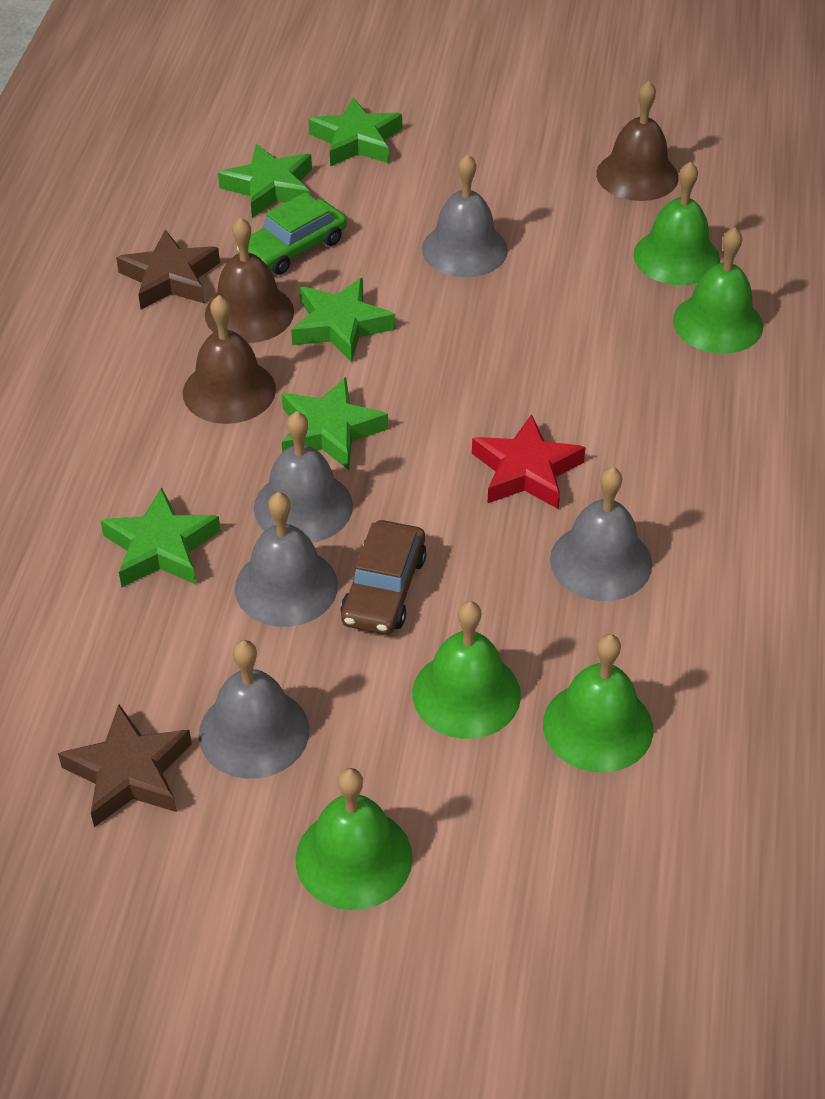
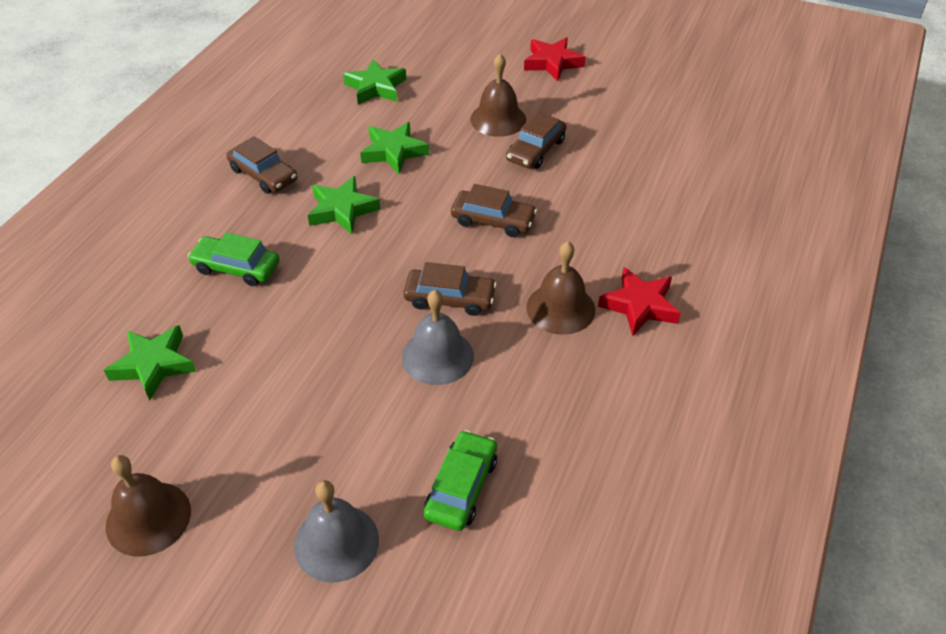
brown car: [340,520,427,635] = 1 -> [226,136,297,194] [403,262,497,316] [451,184,537,237] [506,112,567,169] = 4
brown star: [58,704,192,827] [116,230,220,309] = 2 -> none = 0
green bell: [295,768,413,910] [412,601,521,739] [543,634,653,773] [633,161,720,285] [673,227,763,354] = 5 -> none = 0
green car: [237,192,347,275] = 1 -> [188,233,280,286] [424,430,497,531] = 2
green star: [100,487,221,587] [218,144,312,218] [282,377,388,470] [291,278,395,363] [309,97,402,166] = 5 -> [104,325,196,401] [308,176,381,235] [343,59,406,105] [360,122,429,174] = 4
grey bell: [199,640,309,779] [235,492,338,627] [254,411,353,543] [422,154,508,277] [550,467,652,601] = 5 -> [294,480,379,582] [402,290,474,385] = 2
red star: [472,414,586,509] = 1 -> [524,37,585,81] [598,267,681,336] = 2

